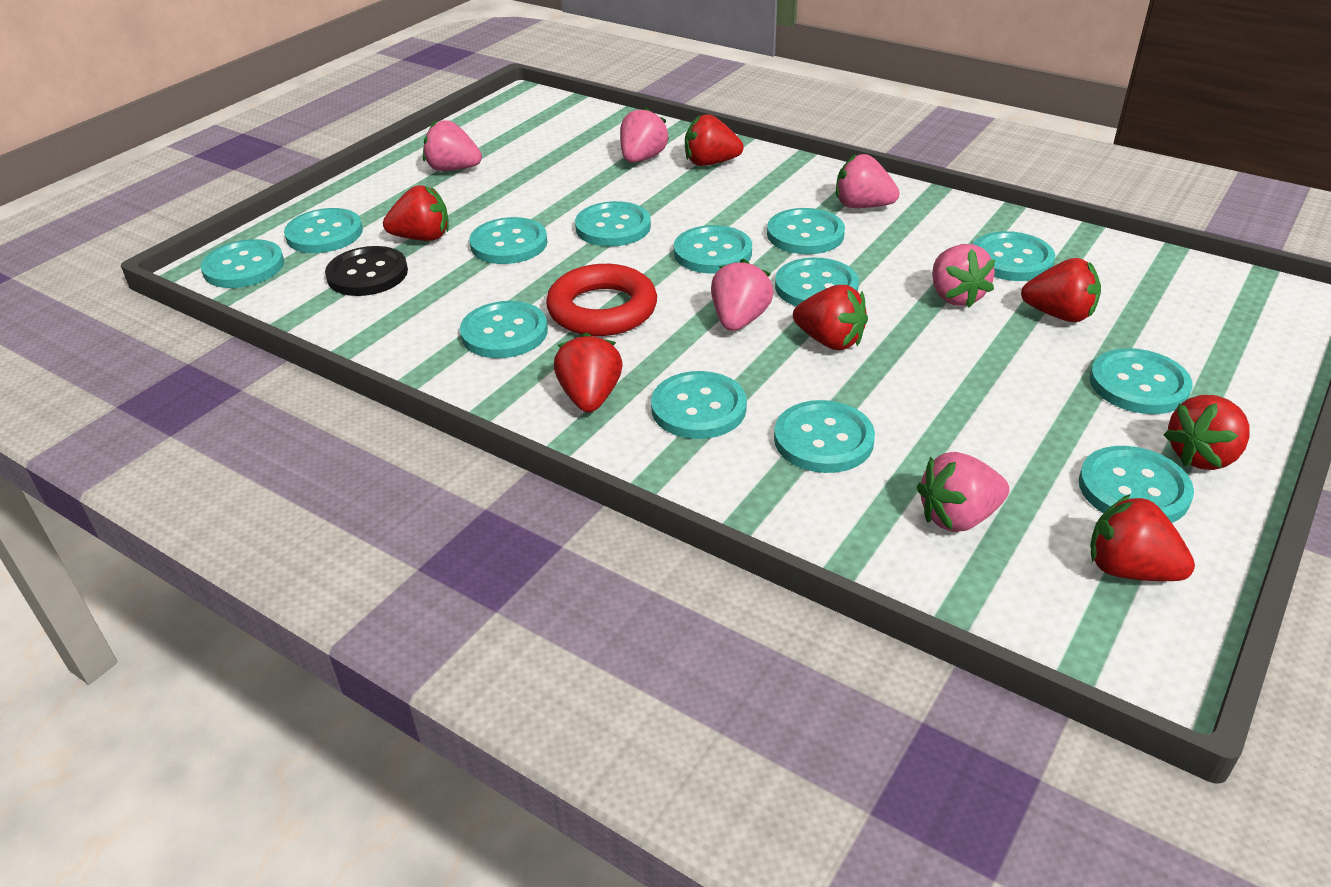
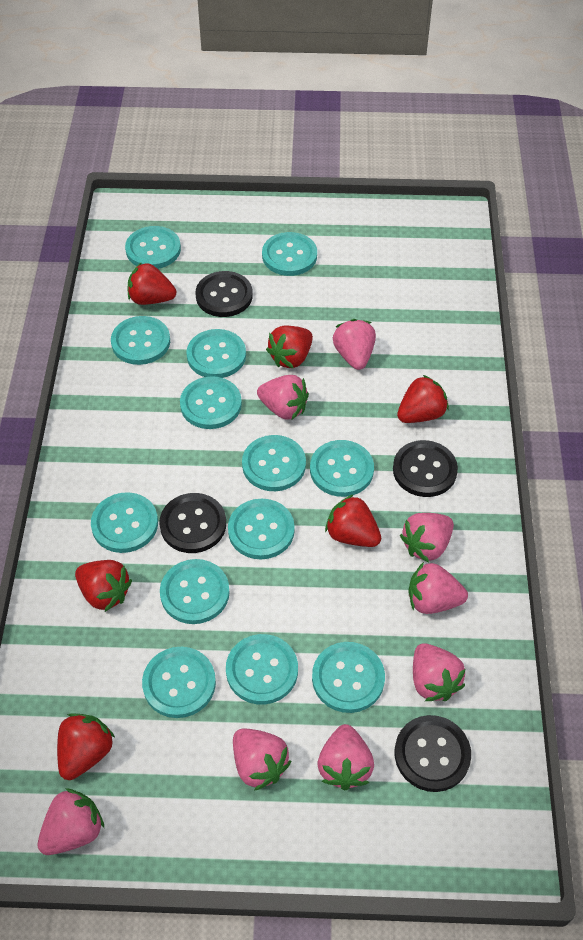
black button: [325,246,408,296] = 1 -> [159,493,226,553] [195,271,253,317] [393,440,458,497] [395,715,471,792] = 4
pink strawberry: [423,120,482,171] [620,107,669,163] [711,259,773,331] [836,154,900,208] [917,452,1009,532] [932,244,995,308] = 6 -> [38,788,104,855] [233,729,291,791] [257,375,309,420] [318,724,374,790] [333,319,376,370] [400,513,454,563] [409,562,468,614] [413,643,465,701] = 8
red ring: [546,264,657,336] = 1 -> none = 0
red strawberry: [383,185,449,241] [554,332,622,412] [685,114,744,166] [793,285,868,350] [1021,258,1101,322] [1090,494,1195,581] [1164,395,1250,470] = 7 -> [57,713,115,780] [75,560,132,612] [127,262,176,305] [266,326,313,368] [325,494,381,547] [397,375,449,423] = 6

